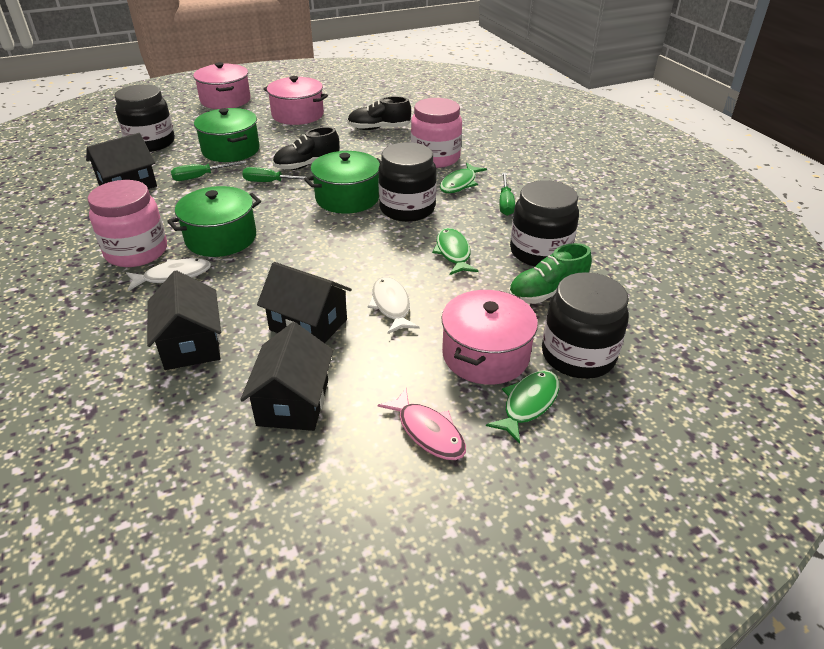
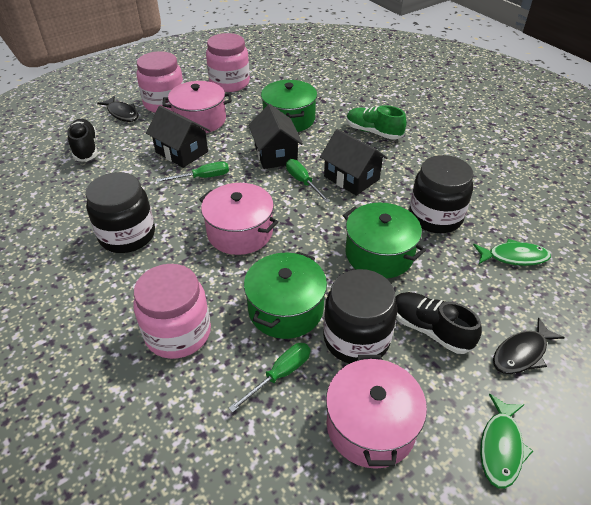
black fish: none = 0 -> [97,96,138,122] [493,317,565,374] = 2
black house: [86,133,157,189] [147,270,221,370] [240,322,333,431] [257,262,352,343] = 4 -> [146,106,211,168] [249,104,303,169] [320,129,388,196] = 3
black jar: [114,84,175,152] [378,142,437,222] [510,180,579,267] [542,272,629,379] = 4 -> [86,172,155,253] [323,269,397,364] [409,155,474,233] = 3
green fish: [432,228,478,275] [440,163,487,193] [486,370,559,444] = 3 -> [473,239,551,266] [480,394,533,489] = 2
pink fish: [378,388,466,460] = 1 -> none = 0
pink jar: [88,180,167,267] [411,98,462,168] = 2 -> [133,264,211,359] [136,51,184,113] [206,33,250,92] = 3
white fish: [126,258,211,291] [368,277,420,334] = 2 -> none = 0

